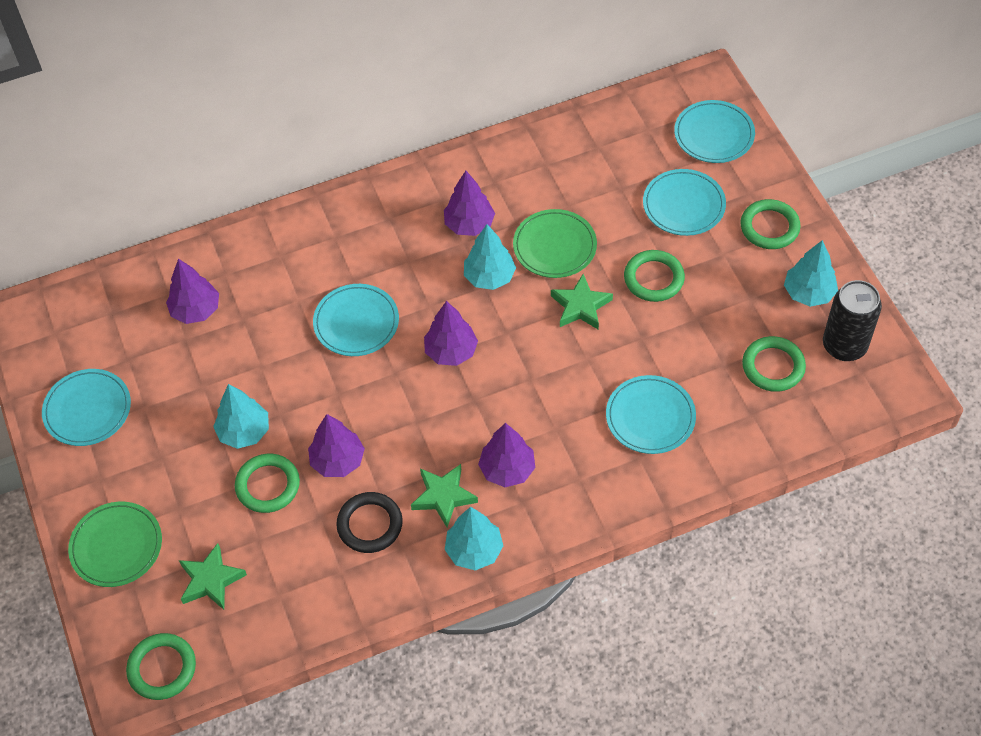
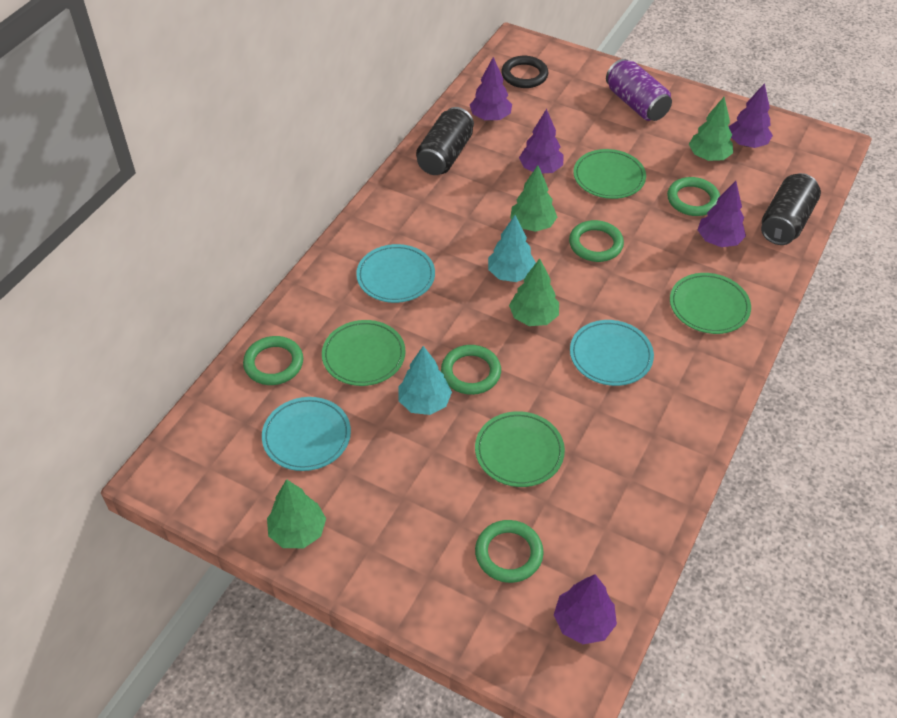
black can: [823,280,882,361] = 1 -> [416,107,474,175] [761,173,821,245] = 2
green plate: [68,502,162,587] [513,209,597,278] = 2 -> [322,320,406,386] [475,411,565,487] [573,149,646,199] [670,273,751,334] = 4
green star: [179,543,247,610] [411,464,478,527] [551,274,613,329] = 3 -> none = 0
green tree: none = 0 -> [267,479,326,548] [509,258,559,326] [510,165,557,232] [689,97,733,161] = 4
purple can: none = 0 -> [606,59,672,121] = 1
turquoise plate: [42,369,131,446] [313,284,399,356] [606,375,696,454] [643,169,726,236] [674,100,755,163] = 5 -> [262,397,351,471] [356,244,435,303] [570,320,654,386] = 3
turquoise tree: [213,384,269,449] [445,507,503,571] [464,224,516,290] [784,240,838,307] = 4 -> [398,346,452,415] [488,215,536,282] = 2

